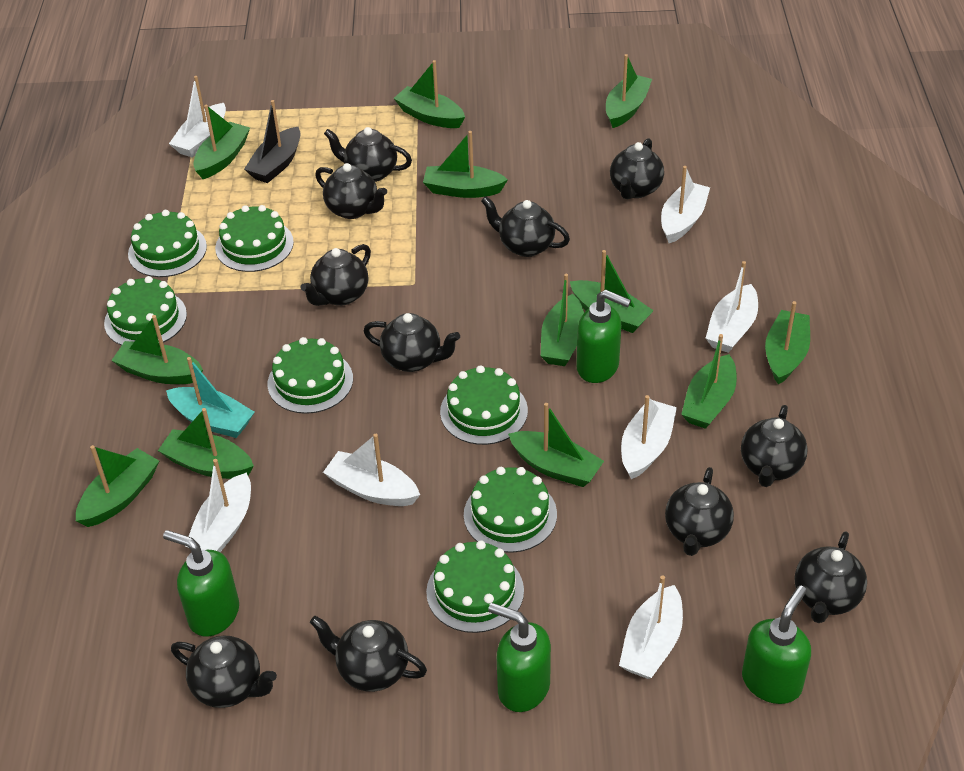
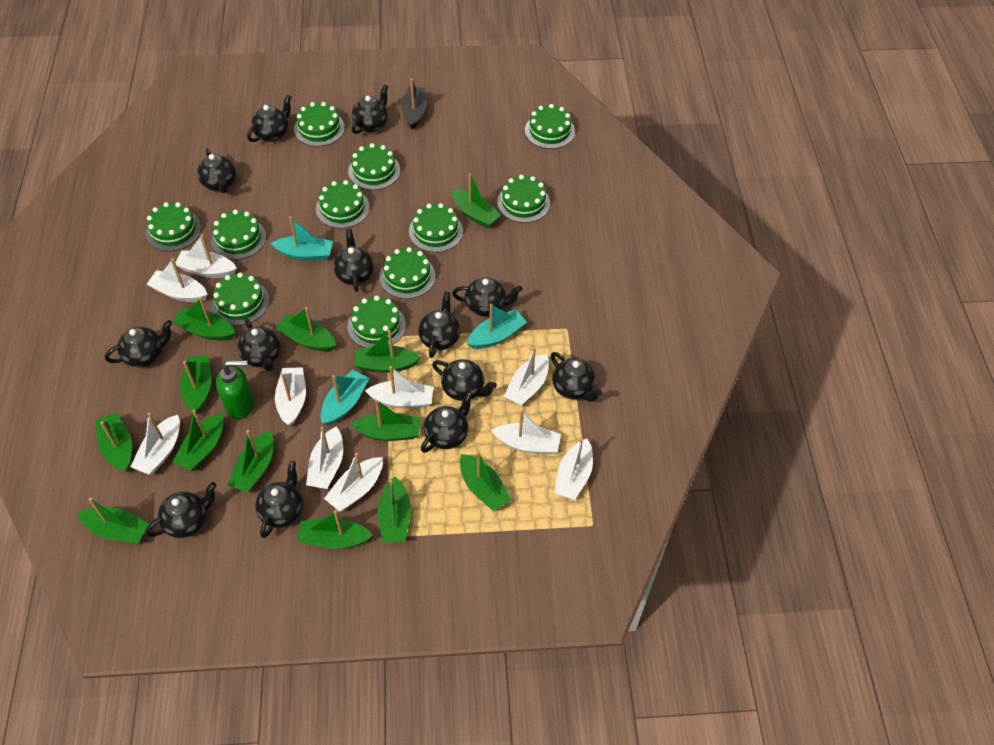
black teapot: [171,636,277,708] [300,244,371,306] [310,616,427,692] [315,163,387,219] [324,127,412,182] [364,313,460,372] [481,196,570,257] [610,138,664,199] [665,467,734,556] [741,405,808,487] [795,531,867,623] = 11 -> [105,320,172,368] [146,482,216,538] [197,148,236,193] [237,318,281,371] [247,95,291,142] [255,461,303,538] [333,229,374,292] [352,84,388,134] [418,291,460,358] [421,391,473,453] [432,359,497,401] [452,277,522,317] [551,352,602,402] = 13
green boat: [76,445,159,527] [111,315,203,384] [158,408,254,479] [193,105,250,179] [394,60,465,128] [423,131,508,198] [508,403,604,487] [541,274,584,366] [570,250,654,333] [606,54,652,128] [681,334,737,429] [765,301,810,384] = 12 -> [78,498,149,544] [95,413,132,472] [172,297,235,341] [172,410,224,471] [180,356,211,414] [228,430,274,492] [276,307,336,351] [297,510,373,549] [351,400,420,441] [354,330,421,373] [378,476,411,543] [452,173,501,228] [460,451,511,511] = 13
green cake: [104,276,187,346] [128,210,207,277] [215,205,294,272] [267,337,353,414] [426,540,524,633] [440,365,528,445] [464,467,557,553] = 7 -> [146,202,201,251] [211,210,266,260] [211,272,269,326] [294,102,345,146] [316,180,370,229] [348,143,400,190] [348,296,406,348] [379,247,435,299] [409,203,463,252] [497,175,550,223] [525,104,575,149] = 11
green soap dispenser: [163,530,239,637] [488,603,551,712] [576,290,631,383] [742,585,811,704] = 4 -> [216,360,254,419] = 1
turquoise boat: [166,357,255,438] = 1 -> [271,216,333,261] [320,370,369,426] [467,304,527,349] = 3
white boat: [169,76,226,158] [185,459,251,552] [323,434,420,506] [619,575,683,679] [621,395,677,479] [661,166,710,243] [706,261,758,353] = 7 -> [131,412,180,475] [147,258,208,302] [175,235,237,278] [275,367,306,427] [306,427,343,489] [324,453,383,512] [365,366,433,408] [491,410,561,454] [504,347,549,406] [554,438,593,500] = 10

